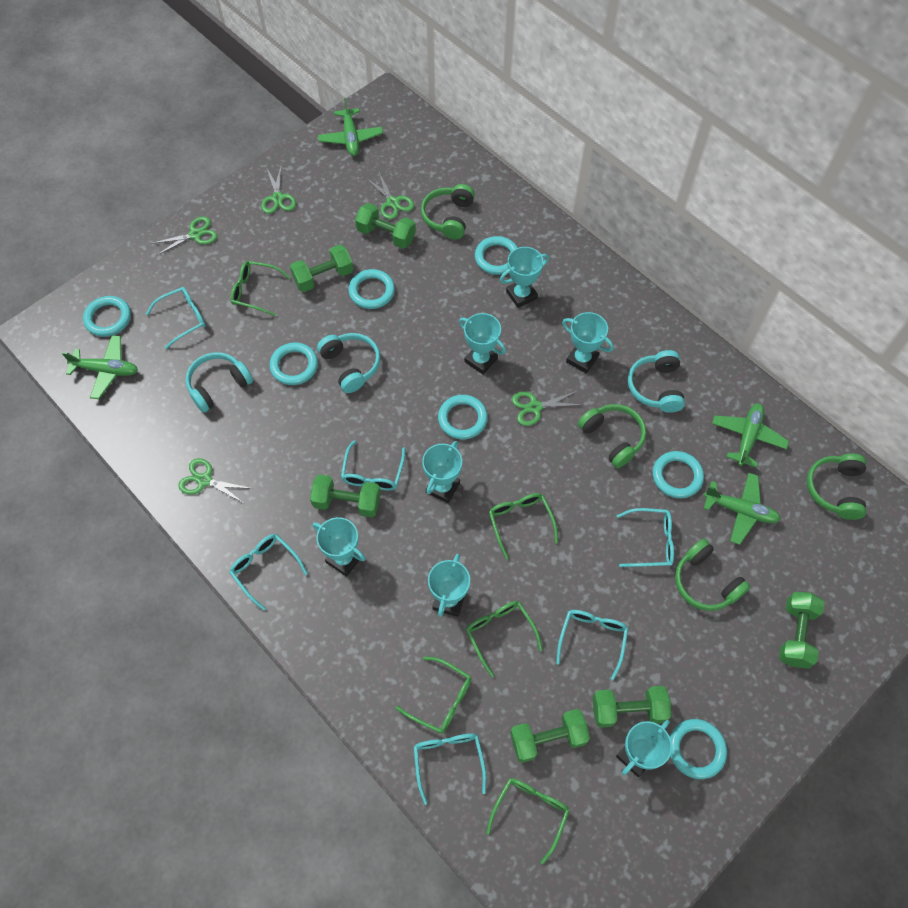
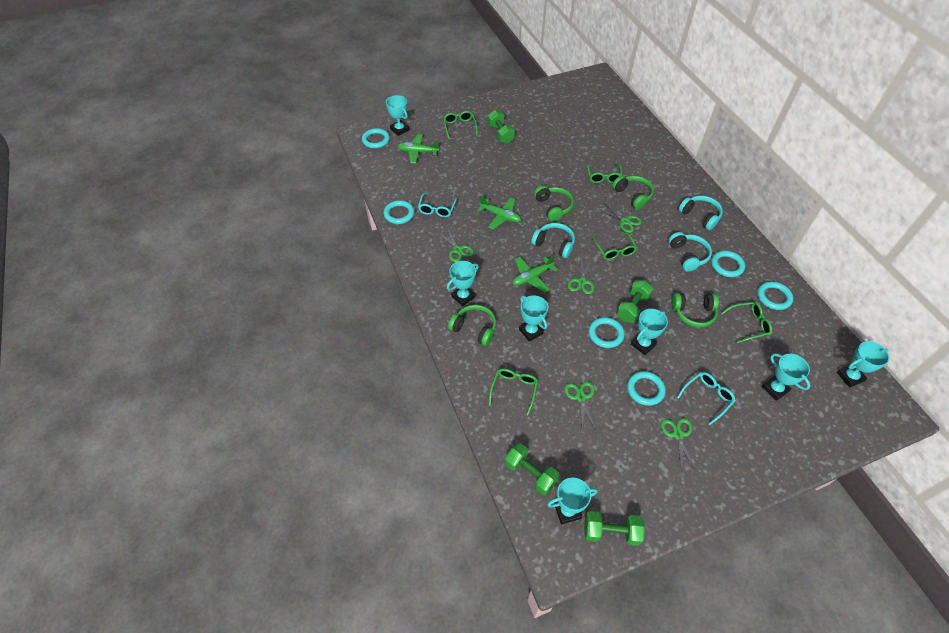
green dumbbell: [290,244,353,292] [310,474,381,517] [355,203,416,249] [510,709,590,763] [593,686,671,728] [779,592,825,669] = 6 -> [488,110,515,144] [505,443,560,495] [584,511,645,546] [616,280,653,323] = 4
green plane: [62,335,138,399] [318,98,383,156] [704,473,781,545] [712,403,789,468] = 4 -> [397,134,439,164] [478,196,521,229] [513,255,558,293] = 3
turquoise glasses: [146,287,206,349] [229,534,308,611] [341,440,405,491] [414,734,486,805] [556,610,628,680] [616,508,674,567] = 6 -> [418,192,457,217] [677,372,736,426] = 2
turquoise ring: [83,296,131,337] [269,342,318,385] [348,269,395,309] [438,395,488,439] [475,236,518,275] [653,451,704,498] [670,719,727,779] = 7 -> [362,128,390,148] [384,200,415,224] [589,317,625,348] [627,371,666,406] [711,251,745,277] [757,281,793,310] = 6

